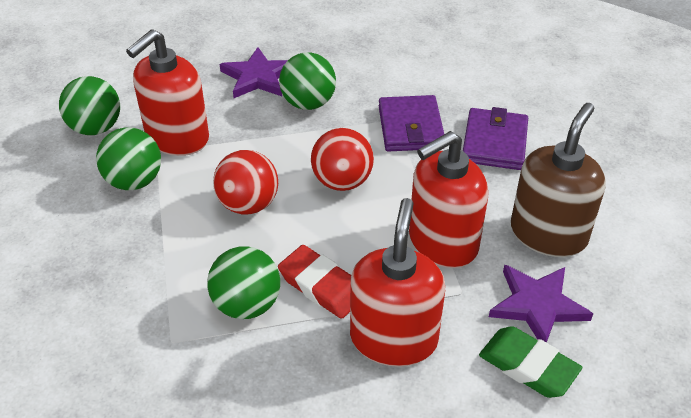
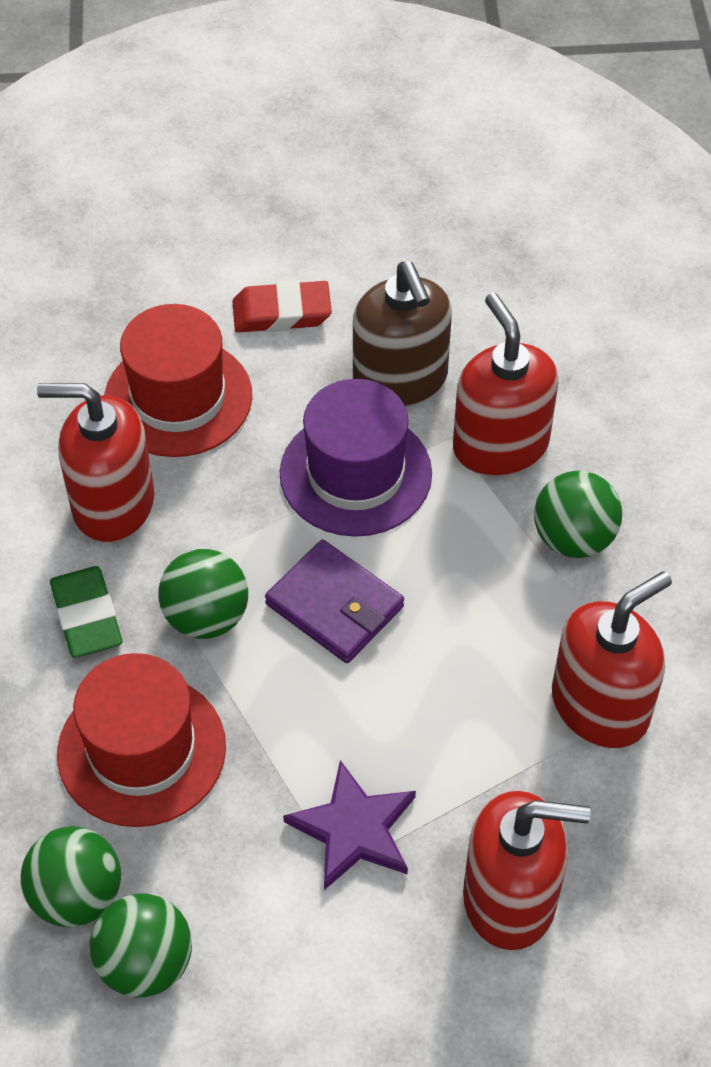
purple hat: none = 0 -> [280,379,432,537] = 1
purple star: [220,47,288,98] [489,265,593,343] = 2 -> [283,760,416,890] = 1
purple wallet: [379,95,444,152] [463,107,528,170] = 2 -> [265,540,404,663] = 1
red ball: [213,150,278,214] [311,128,374,191] = 2 -> none = 0
red hat: none = 0 -> [57,653,226,827] [104,304,252,457] = 2
red soap dispenser: [126,29,209,156] [350,198,445,367] [409,131,488,268] = 3 -> [37,383,154,543] [453,293,558,477] [463,790,590,950] [552,571,672,748] = 4

